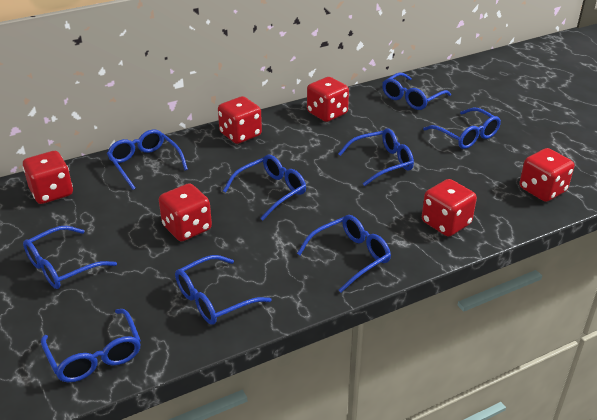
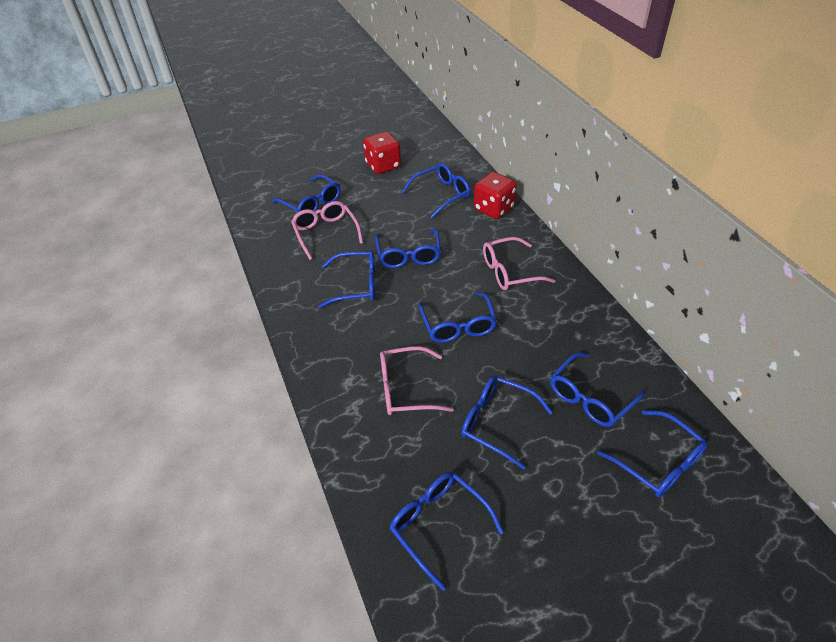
pink glasses: none = 0 -> [291,201,363,260] [380,346,454,415] [483,237,556,290] = 3
red dice: [23,151,73,204] [159,183,212,241] [218,96,262,144] [307,77,349,122] [422,179,477,237] [519,148,574,202] = 6 -> [363,132,401,174] [474,172,517,219] = 2

